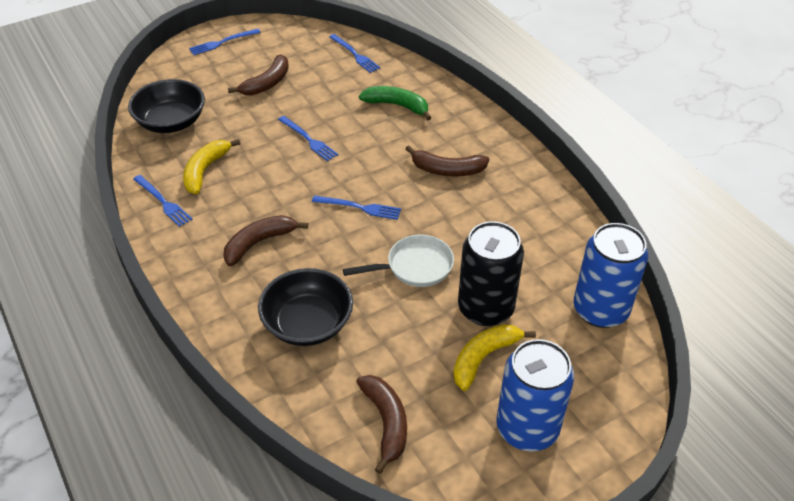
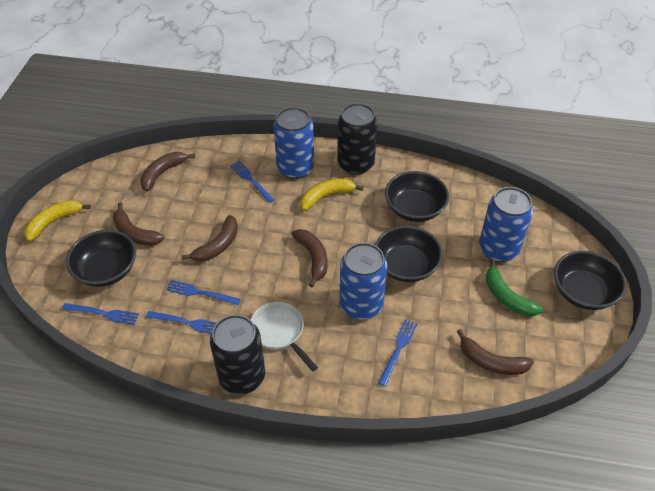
black bowl: [128,79,205,133] [258,268,353,346] = 2 -> [66,230,136,287] [375,226,443,282] [385,171,449,222] [554,251,626,310] = 4
black can: [458,221,524,326] = 1 -> [210,314,265,394] [337,103,378,175] = 2
blue can: [496,339,574,451] [573,223,648,328] = 2 -> [274,107,314,179] [340,243,387,320] [479,187,533,262] = 3
brown banana: [223,215,308,266] [228,54,289,96] [356,375,407,474] [406,146,489,177] = 4 -> [113,203,165,246] [140,152,195,192] [181,215,238,262] [291,229,327,287] [457,329,534,375] = 5

